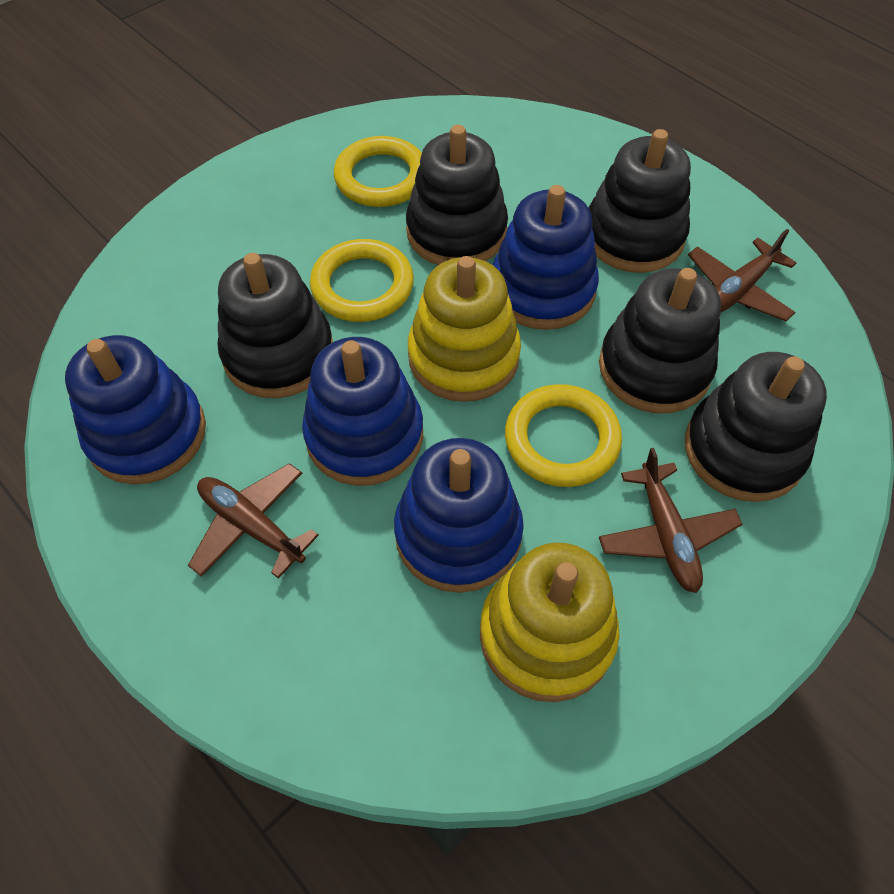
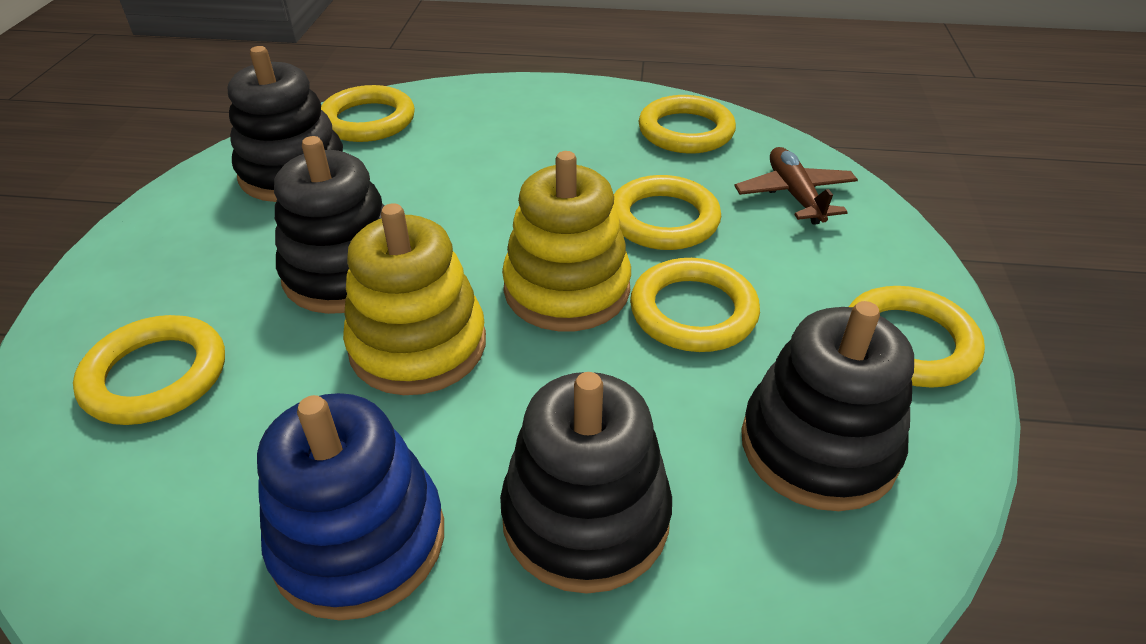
black stacking toy: [218,253,333,398] [406,125,508,265] [589,129,691,273] [599,268,721,413] [685,352,827,502] = 5 -> [228,46,343,202] [274,136,385,314] [500,372,672,594] [741,301,914,511] = 4
blue stacking toy: [65,335,206,484] [302,337,423,486] [394,438,524,593] [493,185,599,330] = 4 -> [257,393,444,621] = 1
brown plane: [188,463,319,579] [599,448,743,593] [688,229,796,321] = 3 -> [734,147,858,225] = 1
yellow ring: [310,239,414,322] [334,136,422,207] [505,384,622,487] = 3 -> [73,315,225,425] [321,85,415,142] [613,175,721,250] [630,258,760,352] [638,95,736,154] [849,286,985,388] = 6

